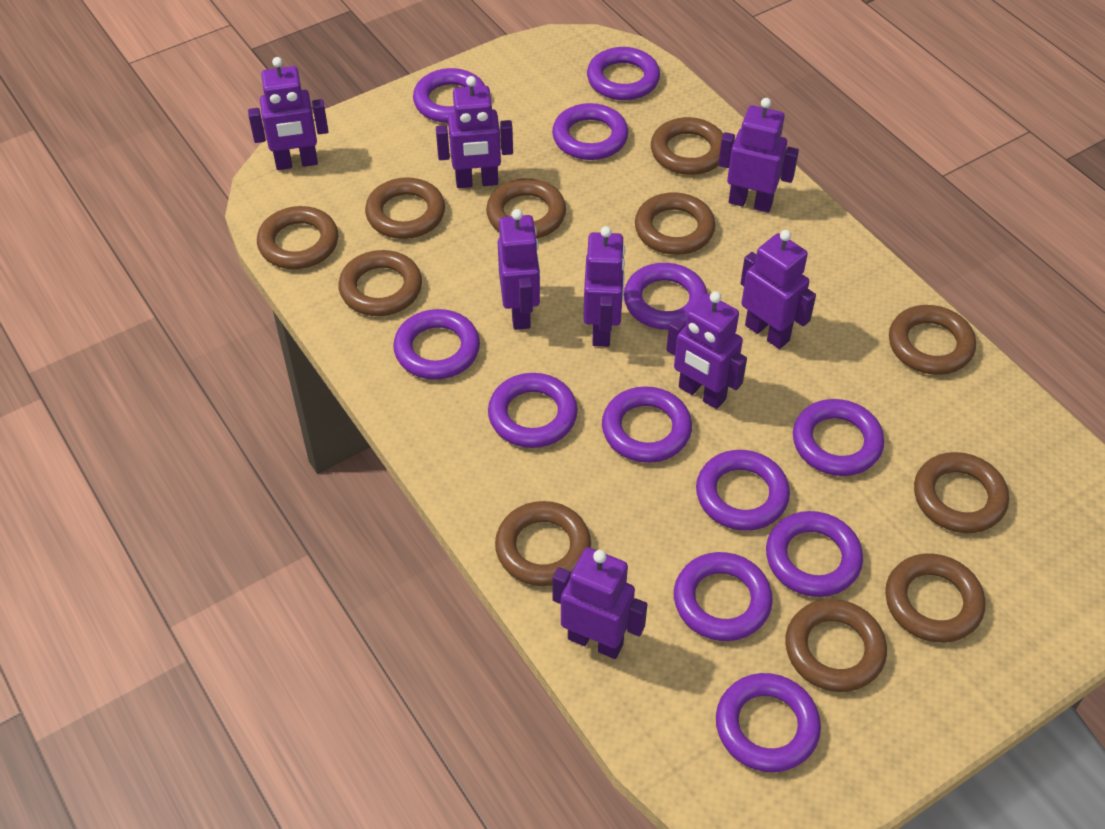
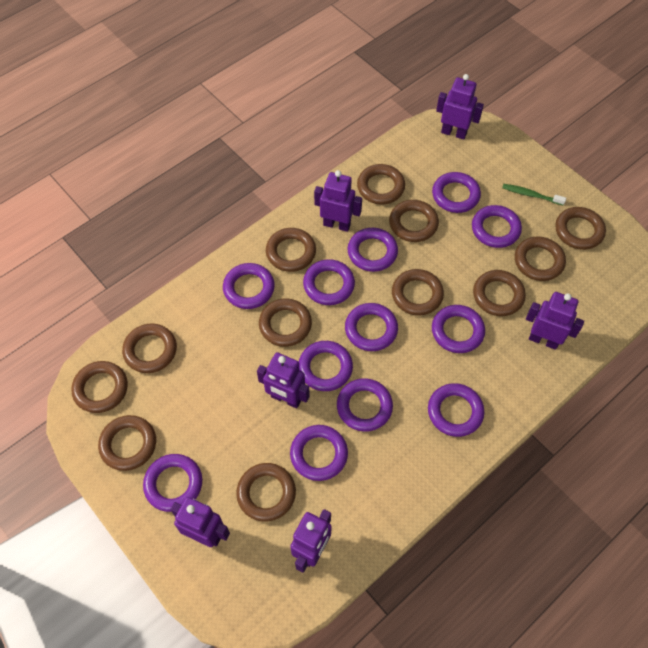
brown ring: [257,206,338,269] [338,250,422,316] [365,177,445,239] [486,178,566,239] [495,501,591,586] [635,192,715,255] [651,117,723,175] [785,599,887,692] [885,553,985,643] [889,305,976,375] [914,452,1009,533] = 11 -> [71,361,128,413] [98,415,156,471] [122,324,177,373] [236,463,296,522] [259,299,312,347] [266,228,316,272] [357,164,405,205] [389,200,439,242] [392,269,444,316] [473,270,526,316] [515,236,566,281] [555,207,606,250] = 12
green toothbrush: none = 0 -> [502,184,566,205] = 1
purple robot: [248,57,329,170] [436,76,513,188] [498,209,540,330] [552,547,647,659] [583,226,625,347] [666,291,747,409] [718,98,799,213] [741,230,816,349] = 8 -> [170,497,230,547] [257,352,310,408] [290,509,332,573] [314,170,362,232] [436,74,484,140] [526,292,584,350] = 6

